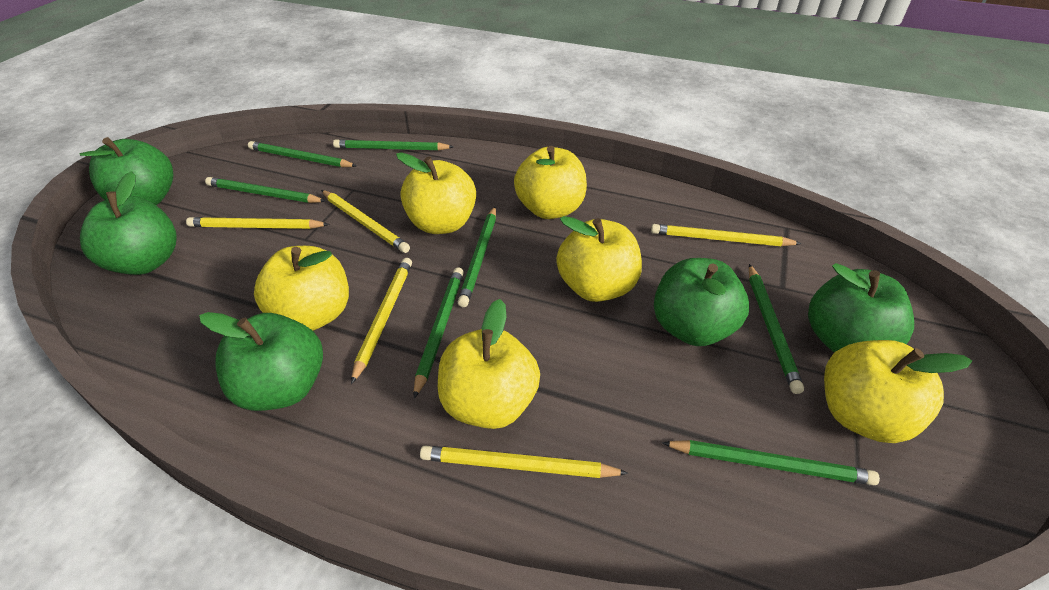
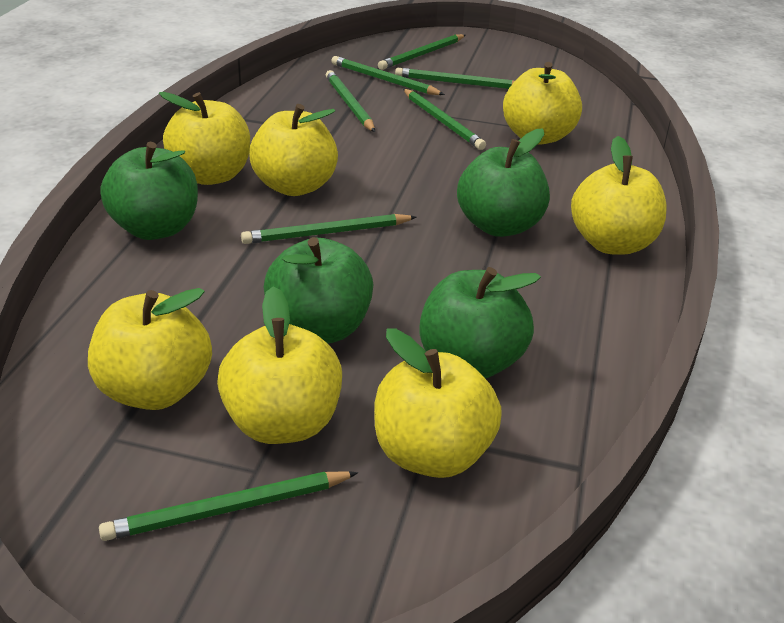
green apple: [79,137,173,205] [80,171,177,275] [199,312,323,411] [654,258,749,346] [808,263,914,353] = 5 -> [100,142,198,240] [264,237,373,343] [419,267,541,379] [457,129,550,237] = 4
yellow apple: [254,246,349,330] [396,152,476,234] [438,299,540,429] [514,146,587,219] [556,216,642,302] [824,340,972,443] = 6 -> [88,288,212,410] [159,92,250,185] [217,286,342,444] [249,104,338,196] [374,329,502,478] [503,62,582,145] [571,136,666,255] = 7
yellow pencil: [186,217,330,229] [321,190,410,253] [351,258,412,384] [420,446,628,478] [651,224,802,246] = 5 -> none = 0

